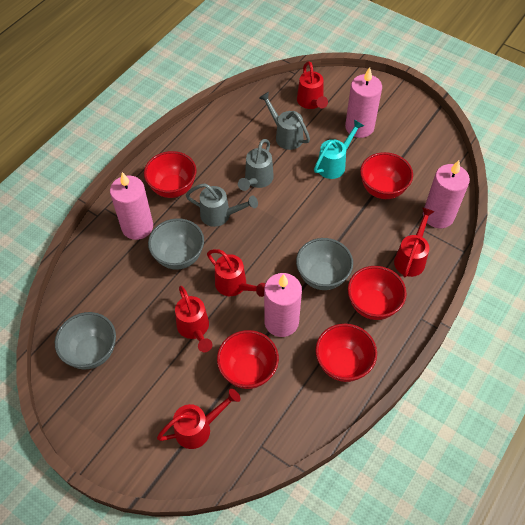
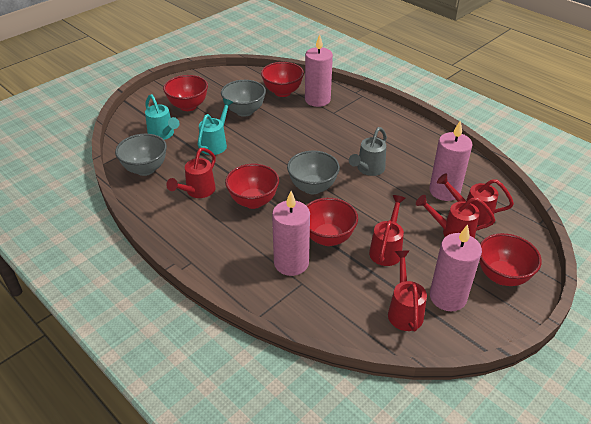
grey watering can: [186,183,258,227] [238,139,274,191] [259,92,310,150] = 3 -> [349,127,387,176] = 1
turquoise watering can: [314,119,364,179] = 1 -> [145,94,180,140] [197,99,233,155] = 2

